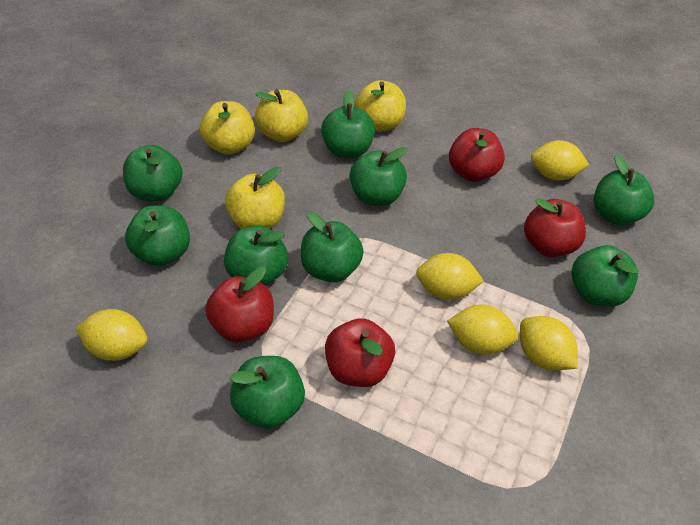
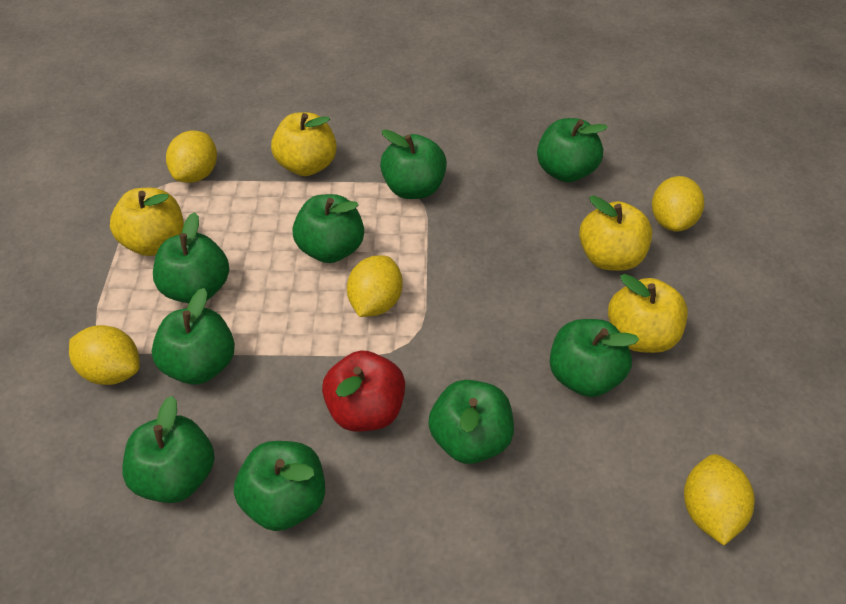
red apple: [205,267,274,343] [325,318,395,387] [449,128,505,182] [524,198,586,257] = 4 -> [322,350,405,432] = 1

